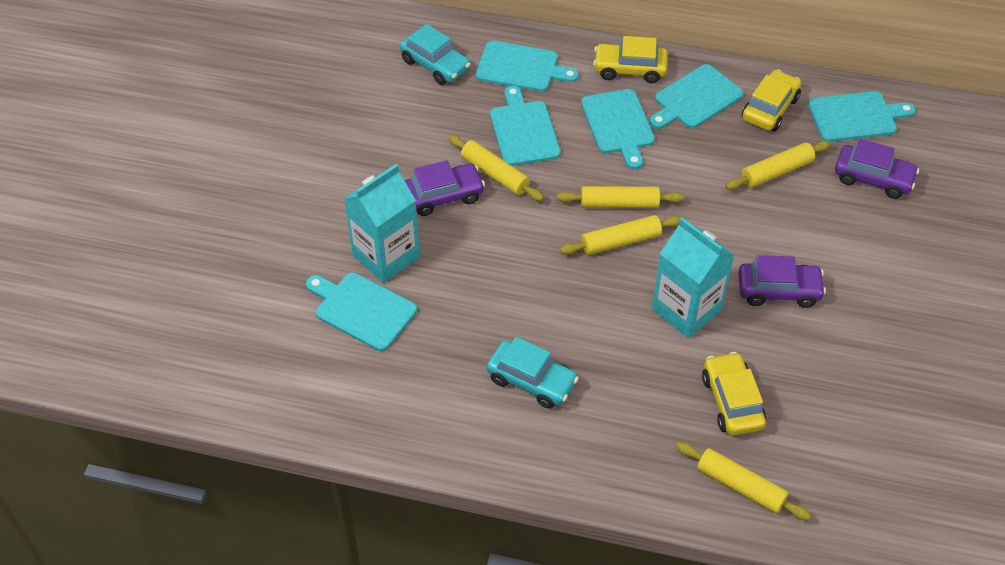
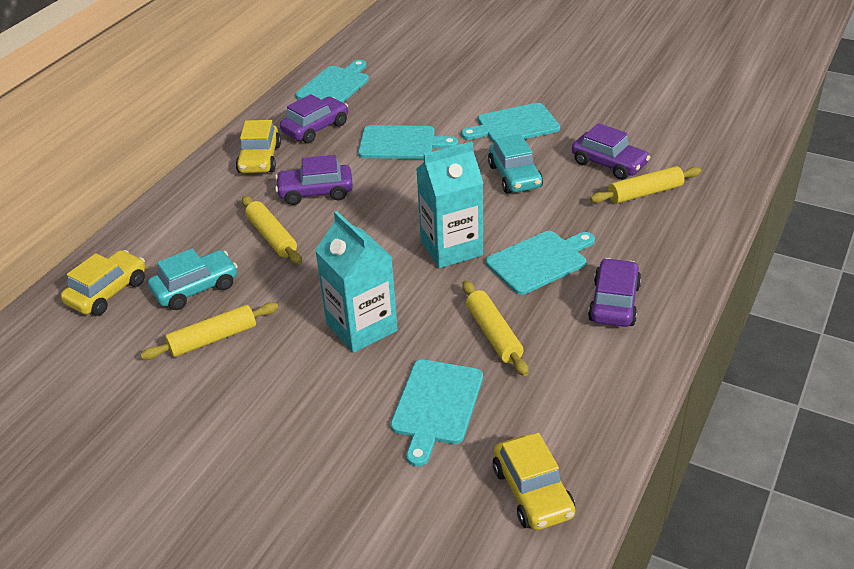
purple car: [405,160,485,216] [738,255,826,308] [835,138,919,199] = 3 -> [275,155,353,205] [280,94,348,143] [572,123,650,180] [588,258,642,327] = 4
turquoise cutting board: [306,272,417,351] [475,41,579,92] [490,86,561,166] [581,89,655,169] [649,64,744,129] [808,91,915,142] = 6 -> [295,60,369,103] [358,125,458,159] [390,359,483,467] [461,103,560,143] [486,231,595,295] = 5
yellow rolling pin: [448,135,544,201] [557,186,684,208] [560,215,682,255] [676,442,811,520] [725,141,831,190] = 5 -> [140,302,279,360] [242,196,302,264] [462,281,529,376] [590,166,701,204] = 4

